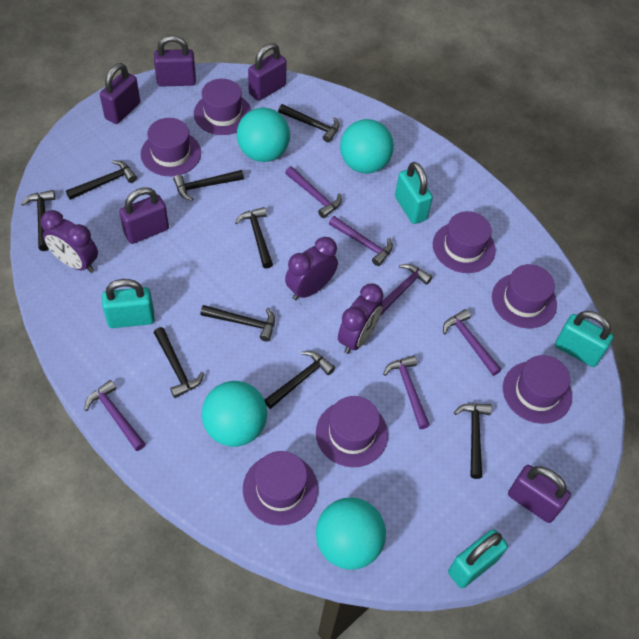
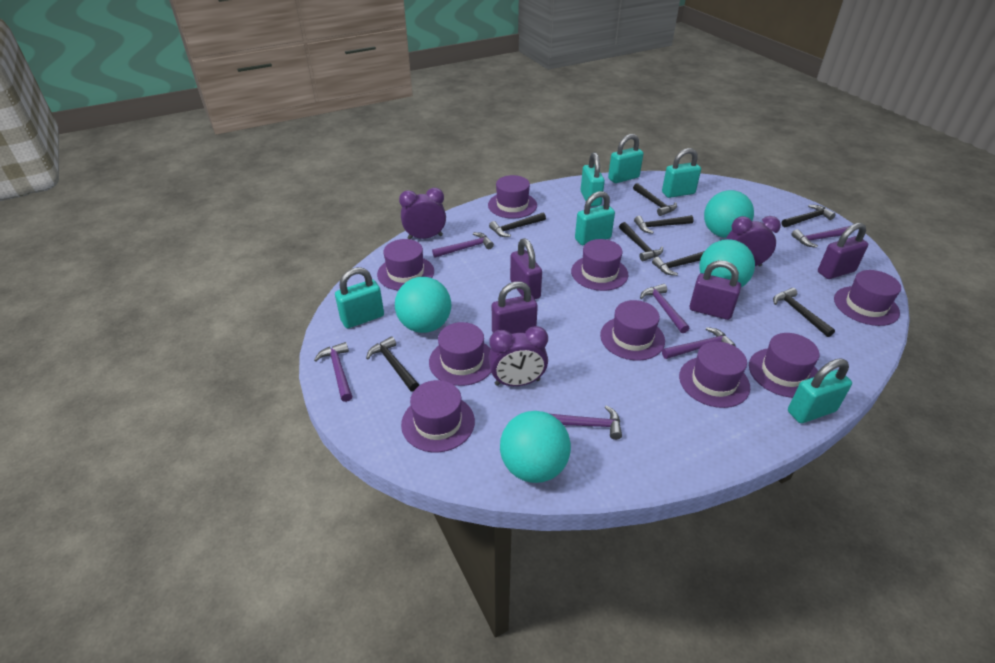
black hammer: [21,190,55,251] [66,160,137,200] [154,327,204,398] [173,170,244,201] [200,305,275,342] [235,207,273,269] [265,351,335,409] [278,104,340,143] [454,403,492,479] = 9 -> [366,336,419,392] [489,213,546,237] [619,222,663,261] [633,183,677,216] [634,215,694,234] [652,251,704,276] [773,288,835,337] [782,205,836,227] = 8
purple hat: [140,118,201,176] [194,79,251,135] [243,451,318,526] [316,396,388,467] [433,211,496,273] [492,264,557,328] [503,355,572,424] = 7 -> [377,239,434,290] [401,380,475,452] [429,322,491,386] [488,175,537,219] [571,239,628,291] [600,300,665,361] [679,341,750,408] [749,333,820,398] [834,270,901,326] = 9
purple padlock: [100,63,140,124] [119,187,169,244] [154,35,196,86] [248,43,287,101] [508,465,571,523] = 5 -> [492,281,538,334] [510,238,542,299] [690,260,741,320] [818,223,868,279] = 4
turquoise padlock: [102,279,155,328] [395,162,433,224] [448,529,508,588] [555,311,613,367] = 4 -> [335,267,384,328] [575,191,615,245] [581,152,605,207] [608,134,644,183] [662,148,701,198] [788,358,852,423] = 6

